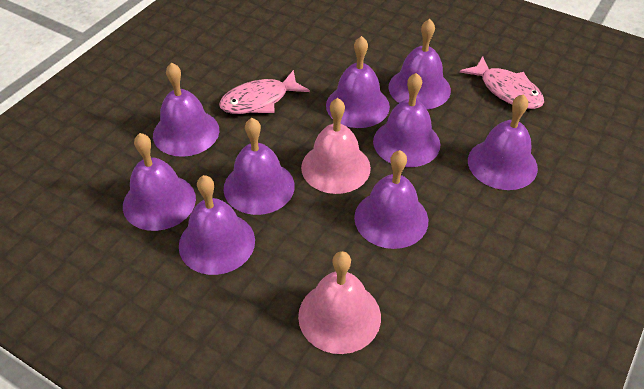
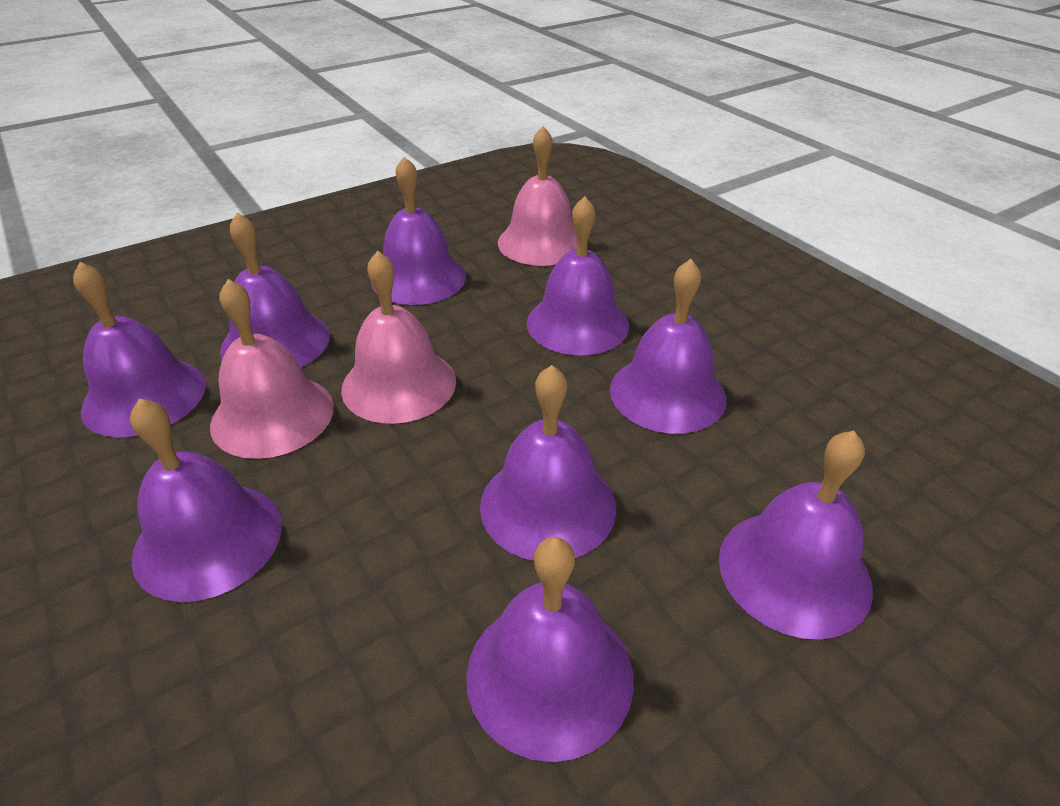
pink bell: [298,251,381,354] [301,98,371,194] = 2 -> [210,279,334,459] [341,251,456,424] [498,126,577,266] = 3
pink fish: [219,70,310,114] [460,56,544,109] = 2 -> none = 0

